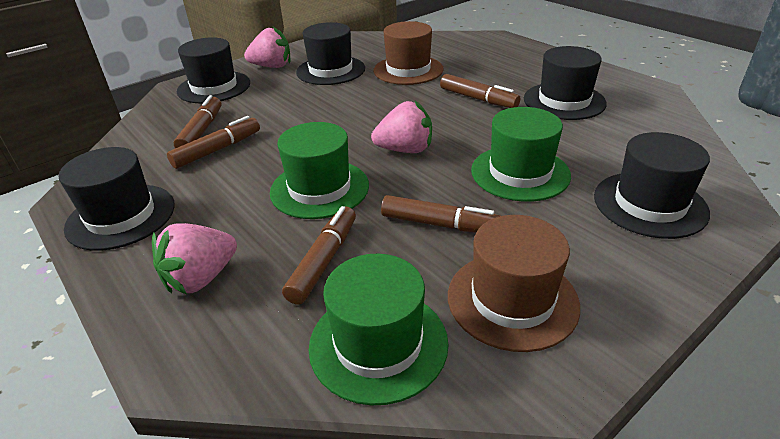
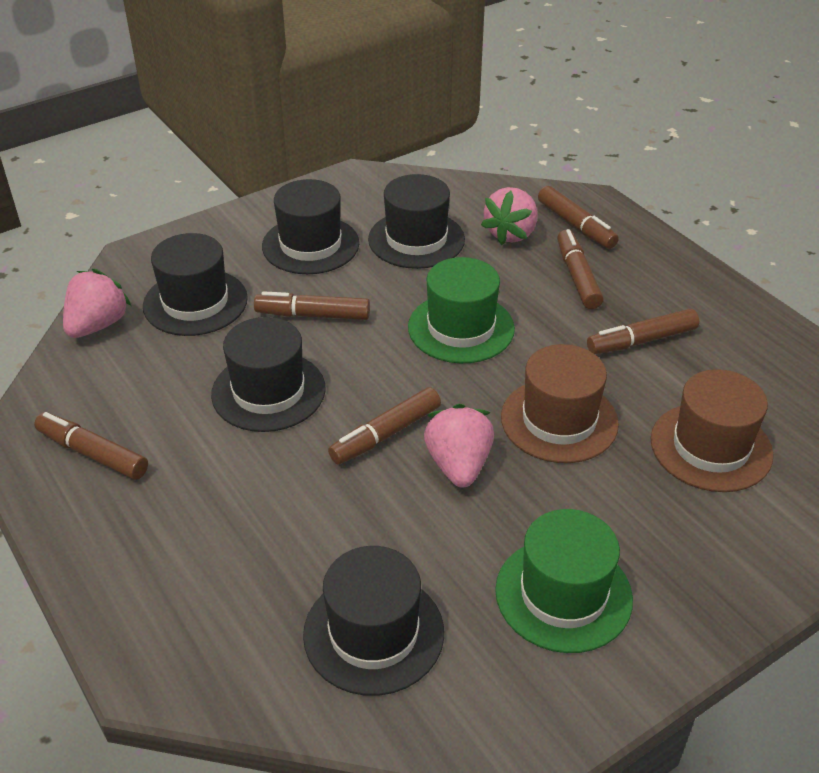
brown marker: [167,116,260,169] [174,95,222,148] [282,206,356,305] [381,195,501,233] [440,74,520,108] = 5 -> [34,412,148,480] [254,291,370,320] [328,387,441,465] [538,186,619,249] [557,229,604,309] [587,309,699,354] = 6
green hat: [270,122,369,219] [309,254,448,405] [471,107,571,202] = 3 -> [408,257,515,363] [495,509,633,653] = 2

